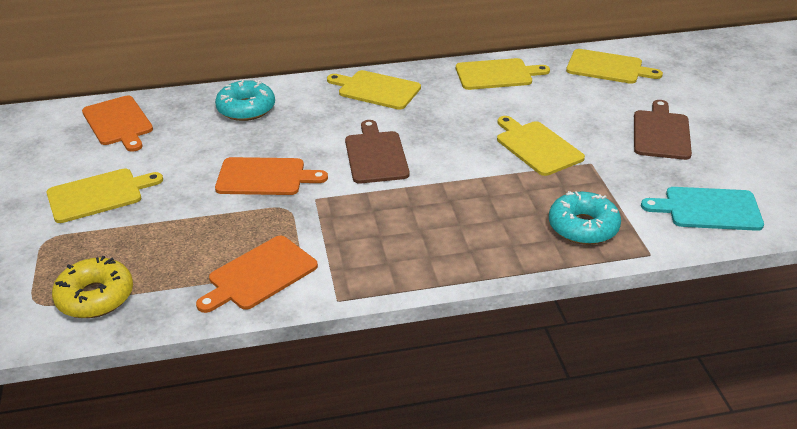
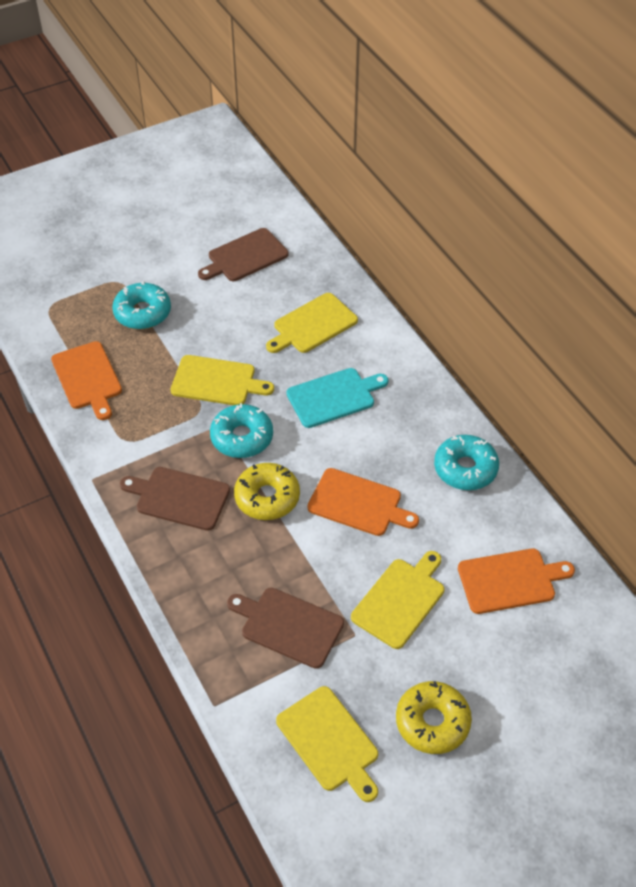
brown cutting board: [345,120,410,184] [634,100,692,160] = 2 -> [120,467,230,531] [198,228,288,281] [227,588,344,669] = 3
turquoise donut: [215,80,275,121] [549,191,621,245] = 2 -> [112,281,171,329] [210,403,273,458] [434,435,499,490] = 3
yellow cutting board: [46,168,163,223] [327,70,421,110] [456,58,550,90] [497,116,585,176] [566,49,663,84] = 5 -> [171,355,274,405] [266,293,358,353] [276,686,378,802] [351,551,444,649] = 4
yellow donut: [52,256,133,318] = 1 -> [234,463,300,520] [396,681,472,754] = 2

